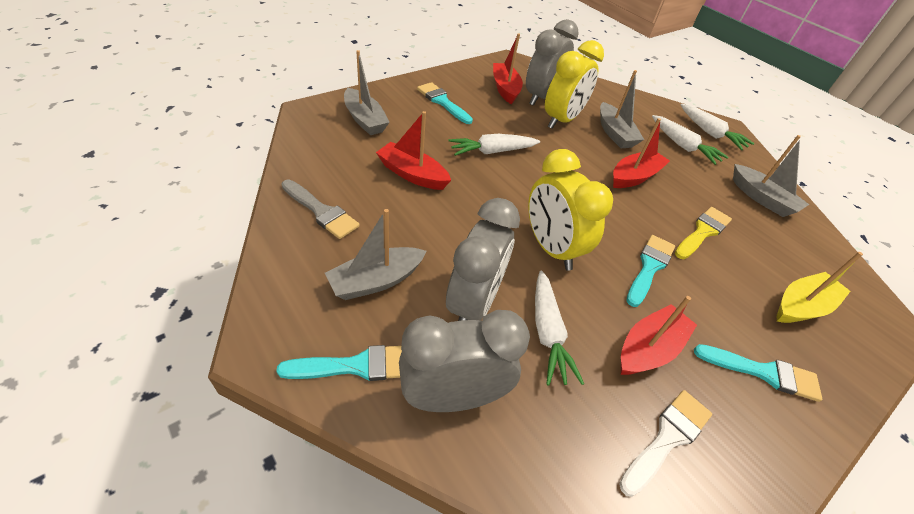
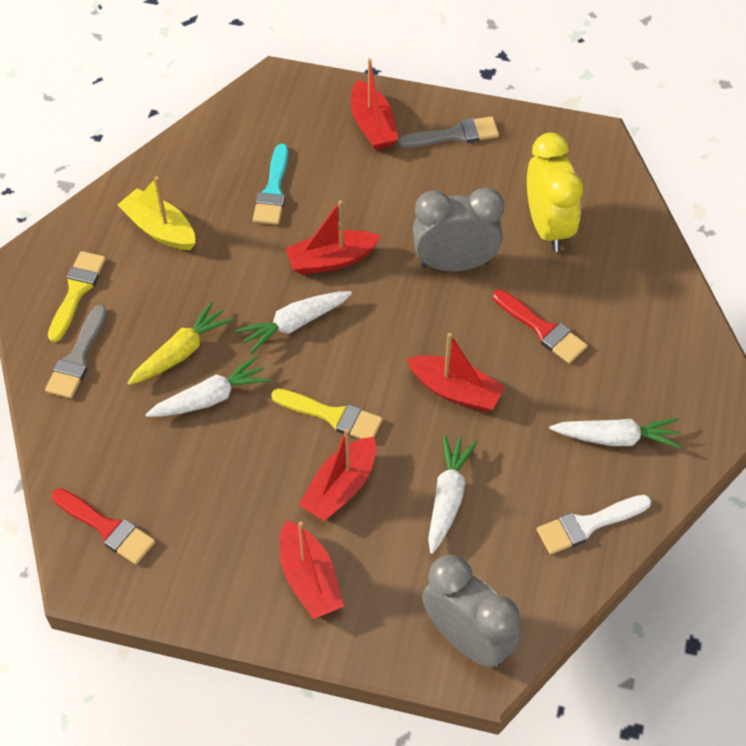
grey boat: [325,209,426,300] [344,50,390,135] [600,70,644,148] [733,135,809,217] = 4 -> none = 0
grey brush: [281,180,360,239] = 1 -> [45,305,107,399] [398,116,499,148] = 2
grey clock: [399,310,530,412] [446,198,520,321] [526,19,578,106] = 3 -> [413,188,504,271] [422,555,520,667] = 2
red boat: [376,111,451,190] [493,33,523,104] [613,118,670,188] [621,296,697,375] = 4 -> [280,520,344,619] [286,200,381,275] [299,429,376,521] [351,58,398,150] [407,333,505,412] = 5
red brush: none = 0 -> [51,488,155,564] [493,289,587,364] = 2
turquoise brush: [276,345,402,381] [417,82,473,124] [627,235,675,307] [694,344,822,402] = 4 -> [253,144,288,225] = 1
yellow brush: [675,207,732,259] = 1 -> [48,251,106,342] [271,388,383,439] = 2
yellow carrot: none = 0 -> [128,301,234,385] = 1
yellow clock: [528,149,613,271] [545,40,604,129] = 2 -> [527,133,583,252] = 1

